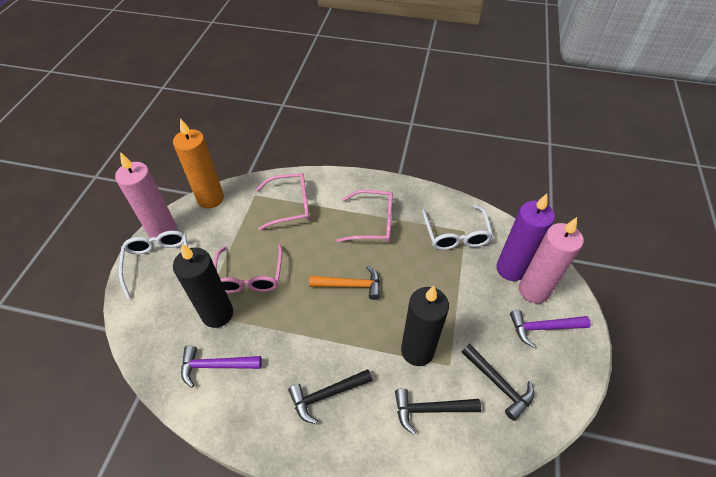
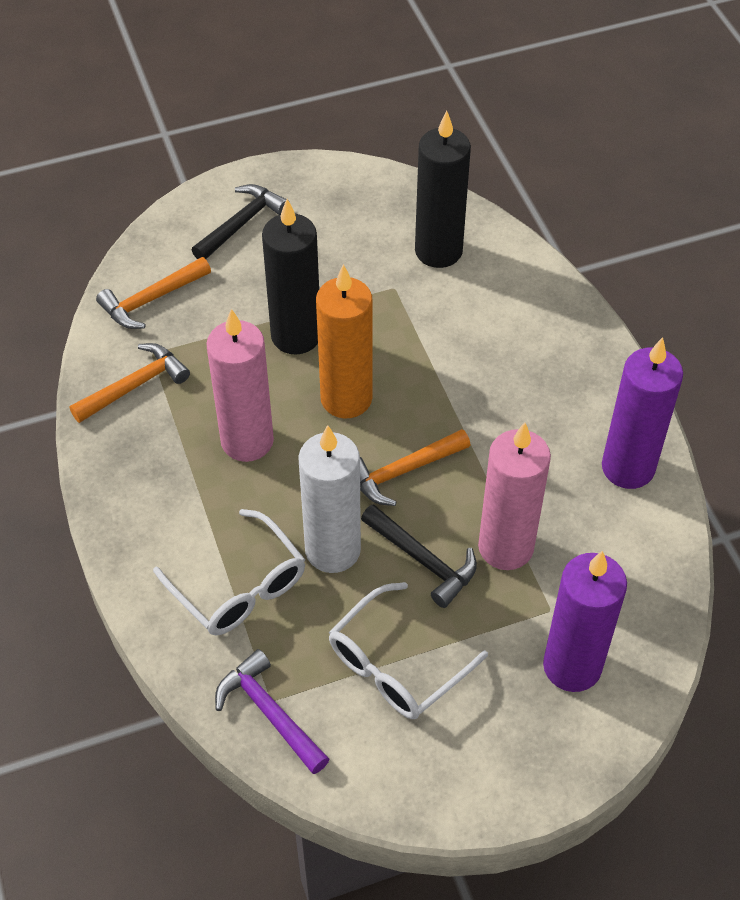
black hammer: [288,369,372,424] [395,388,481,434] [462,344,534,421] = 3 -> [192,184,286,259] [361,504,477,608] = 2
orange hammer: [309,265,380,300] = 1 -> [69,343,190,423] [96,257,211,329] [360,429,470,506] = 3
pink glasses: [213,244,282,293] [256,173,310,230] [336,190,393,242] = 3 -> none = 0
purple candle: [497,194,555,281] = 1 -> [543,551,627,692] [602,337,683,489] = 2
purple hammer: [181,346,262,387] [510,310,591,348] = 2 -> [215,649,329,774] = 1
white candle: none = 0 -> [298,425,361,573] = 1

